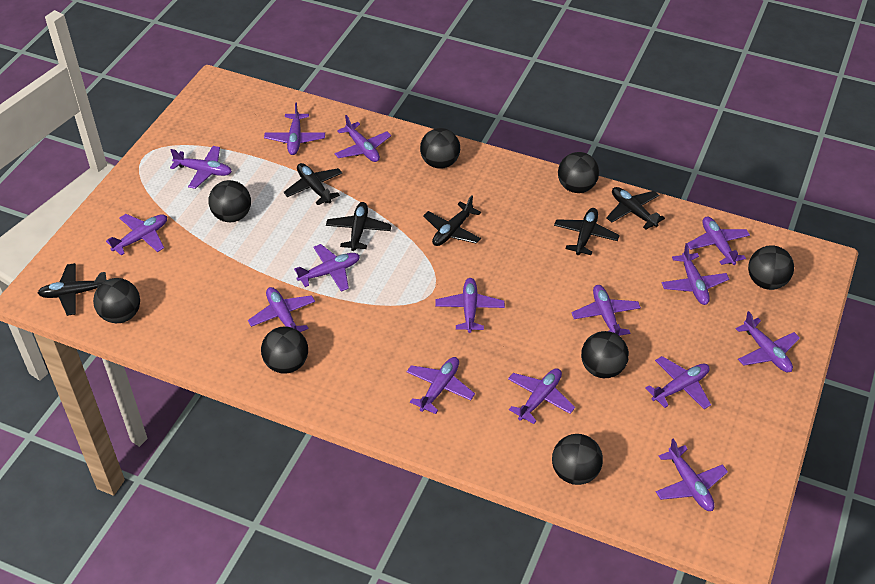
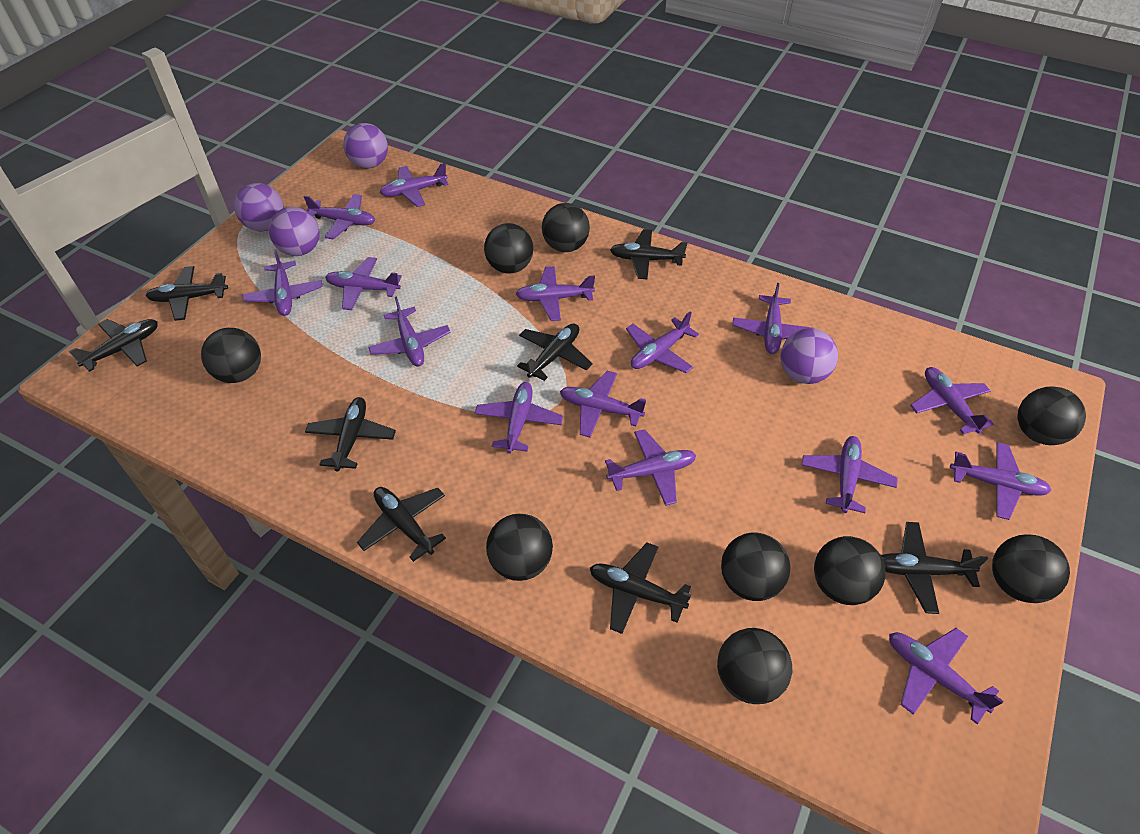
black ball: [93,278,140,323] [209,180,251,222] [261,326,308,374] [420,128,460,169] [552,434,603,485] [558,152,599,193] [581,331,629,378] [748,245,794,290] = 8 -> [201,328,261,383] [484,223,534,274] [486,514,553,581] [542,203,590,252] [717,628,792,704] [721,533,791,601] [814,536,885,605] [992,534,1070,603] [1018,386,1086,445] = 9
black plane: [38,263,107,316] [284,163,342,205] [326,202,392,251] [423,196,481,246] [554,208,620,255] [606,187,665,230] = 6 -> [69,319,158,372] [146,266,228,321] [305,397,396,472] [357,487,446,562] [517,323,592,381] [590,543,691,634] [610,229,688,279] [881,522,988,614] = 8
purple ball: none = 0 -> [234,183,284,231] [269,207,320,256] [343,123,388,168] [780,328,838,384] = 4

